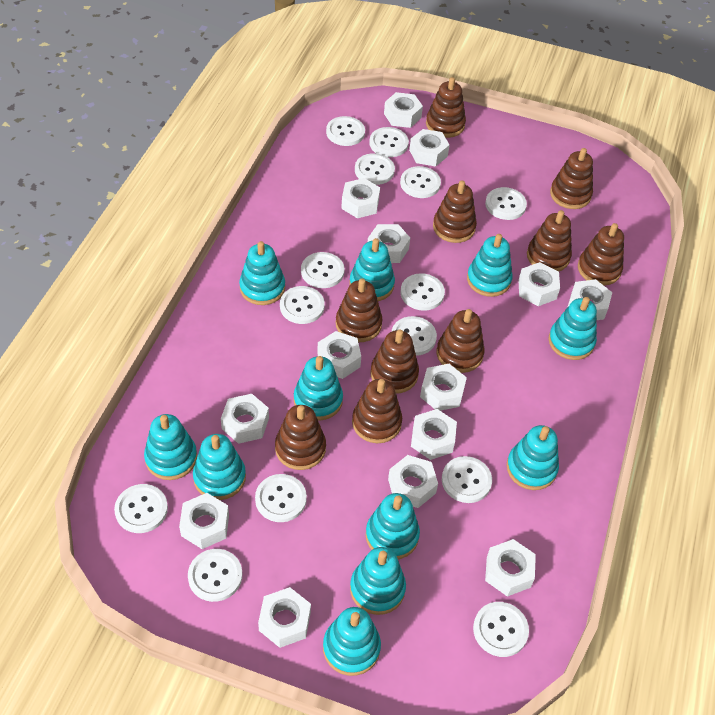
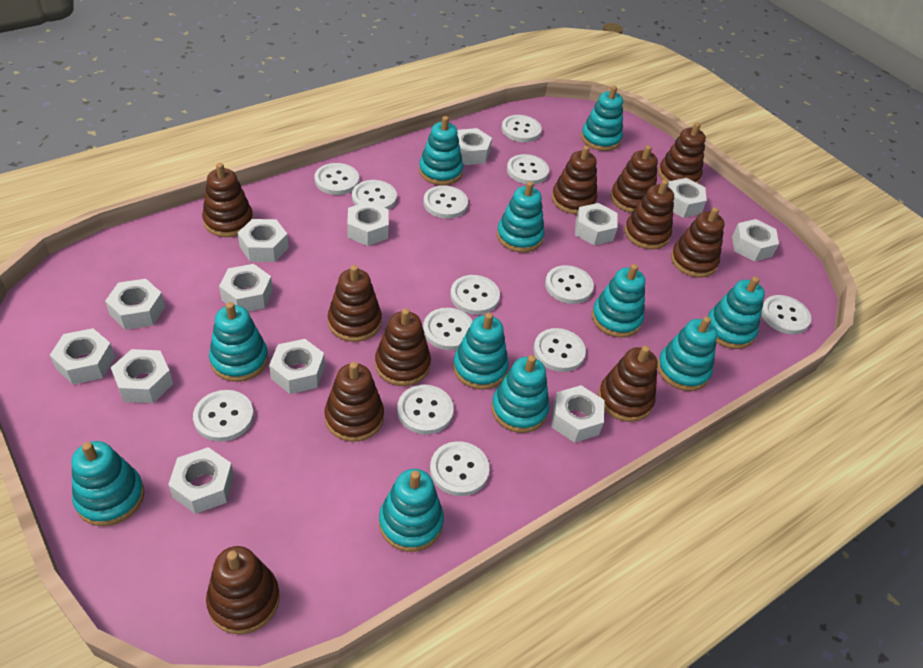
brown stacking toy: [275,405,326,470] [336,278,383,342] [352,379,402,443] [370,329,419,394] [426,77,466,138] [433,181,477,243] [437,309,485,373] [527,210,572,271] [550,148,593,209] [578,223,624,286] = 10 -> [202,163,253,237] [206,546,280,635] [324,362,384,442] [328,265,382,342] [375,308,431,386] [552,145,597,214] [598,346,658,422] [611,145,658,213] [625,180,674,249] [658,122,706,183] [671,207,725,278] = 11
white button: [114,484,168,533] [188,549,242,602] [255,474,307,522] [280,286,325,324] [301,252,345,288] [326,116,365,146] [355,153,395,185] [369,127,409,157] [392,316,437,356] [400,166,441,198] [400,273,445,311] [442,456,492,503] [473,602,529,657] [485,187,527,220] = 14 -> [193,390,254,442] [315,163,359,195] [352,180,397,209] [397,385,454,434] [423,185,468,219] [423,308,473,350] [430,441,489,496] [450,275,500,315] [501,115,542,142] [507,154,549,184] [534,328,586,372] [545,265,594,304] [762,295,811,334] = 13
white nut: [179,493,229,549] [221,394,269,444] [258,587,311,648] [317,331,361,379] [341,178,380,218] [368,224,410,263] [384,92,423,128] [388,455,438,508] [409,129,450,166] [411,409,457,460] [420,364,467,411] [485,539,536,597] [518,262,560,306] [568,279,612,320] = 14 -> [50,328,115,385] [105,279,165,330] [111,349,173,403] [168,447,234,514] [219,264,273,312] [238,219,289,262] [269,339,325,394] [347,201,389,246] [457,128,492,165] [551,385,604,443] [575,203,617,245] [667,178,707,218] [732,219,779,262] = 13

